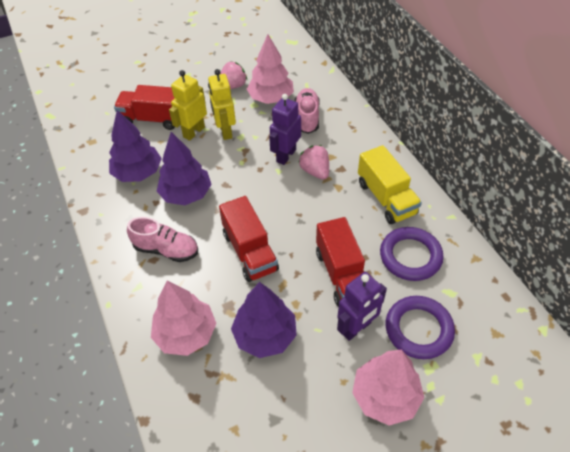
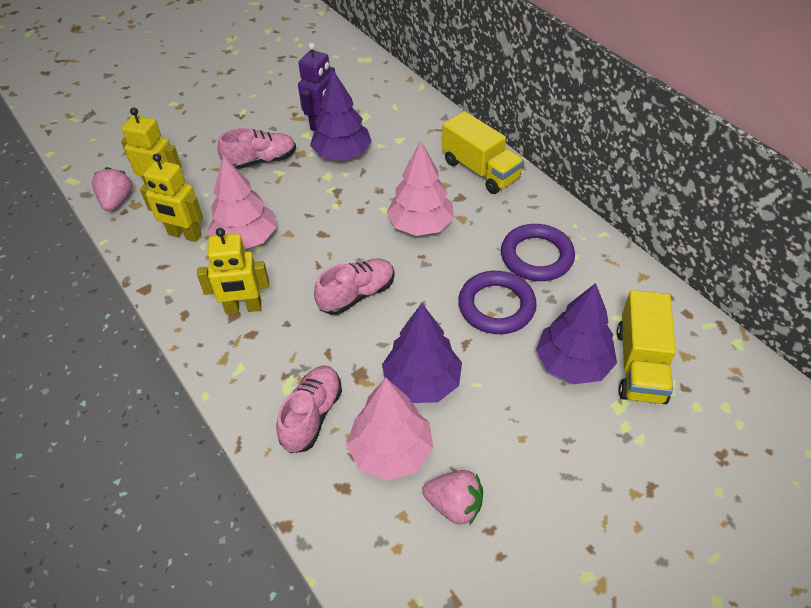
pink shoe: [127,217,198,262] [295,88,320,134] = 2 -> [218,128,296,169] [276,366,342,453] [314,258,395,315] = 3
purple robot: [269,94,301,165] [337,272,387,341] = 2 -> [298,42,335,131] = 1
red truck: [114,85,175,130] [219,196,279,282] [316,217,365,307] = 3 -> none = 0
yellow robot: [169,70,207,141] [208,69,236,140] = 2 -> [121,107,182,185] [140,153,203,242] [197,228,269,314] = 3
yellow truck: [358,145,422,224] = 1 -> [442,111,524,194] [617,290,676,404] = 2

